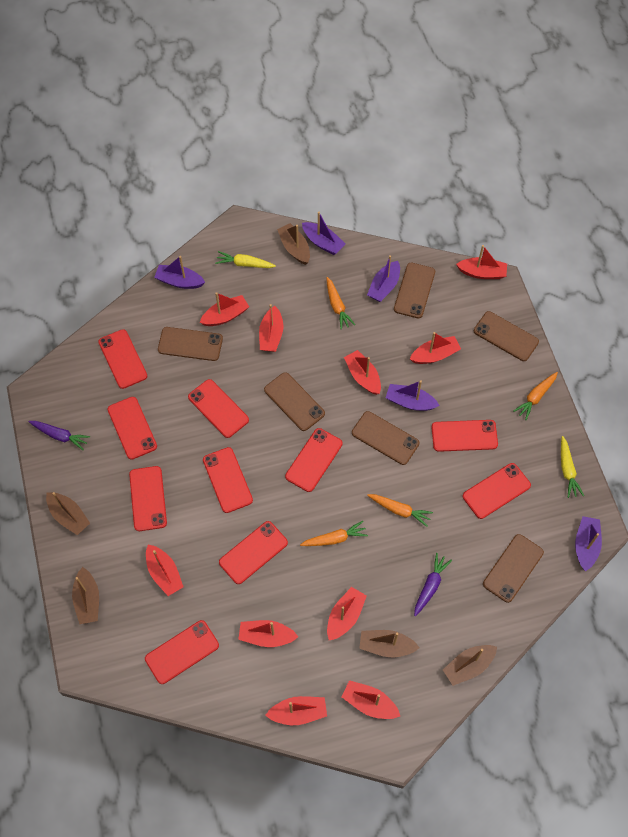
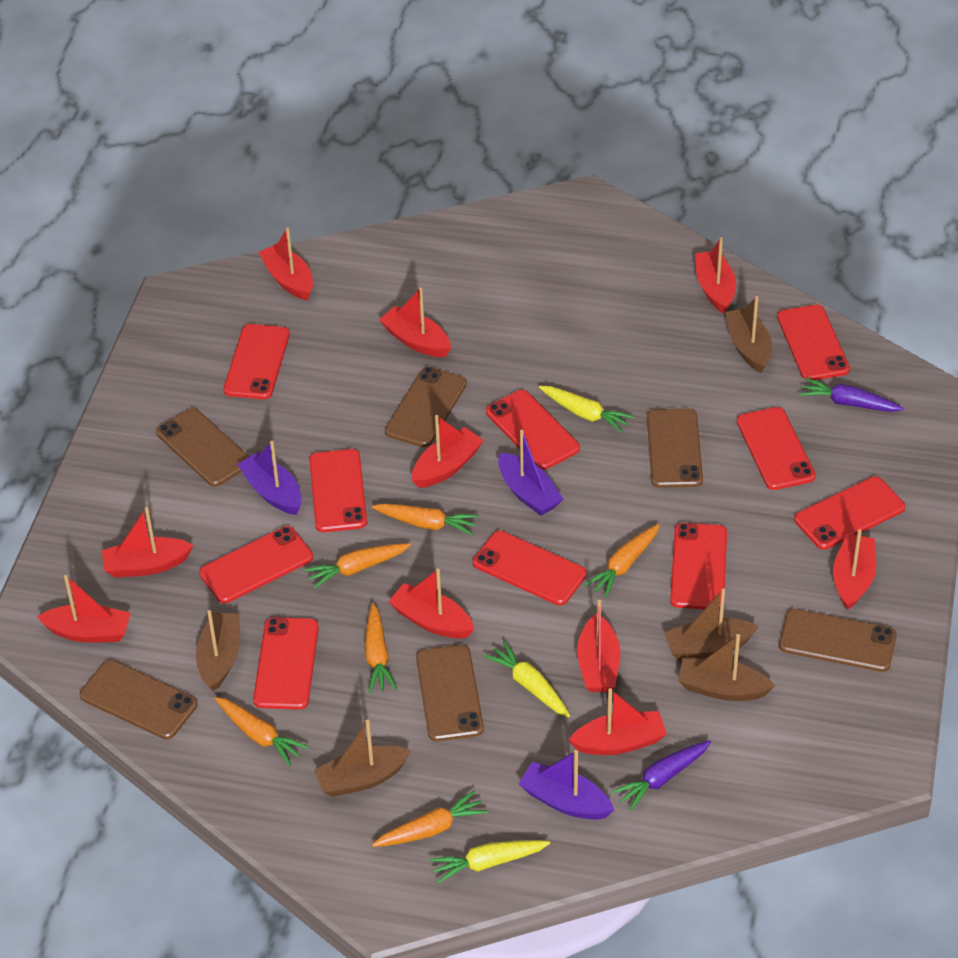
orange carrot: [300,521,368,546] [327,277,355,330] [367,494,433,527] [513,372,558,420] = 4 -> [215,697,309,766] [304,543,411,589] [364,603,397,693] [372,503,478,535] [372,790,487,847] [584,524,660,598] = 6
purple boat: [154,256,205,289] [302,212,345,255] [367,255,400,302] [386,380,440,411] [575,516,602,571] = 5 -> [237,441,302,515] [498,430,563,516] [519,750,614,820] = 3
yellow carrot: [215,251,276,268] [561,436,584,498] = 2 -> [430,840,550,884] [484,641,570,717] [539,386,634,433] = 3

